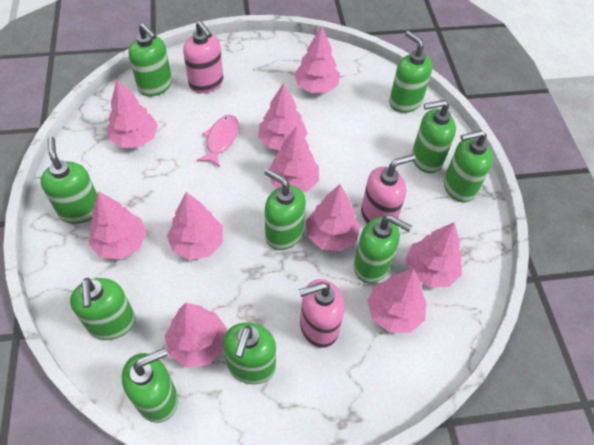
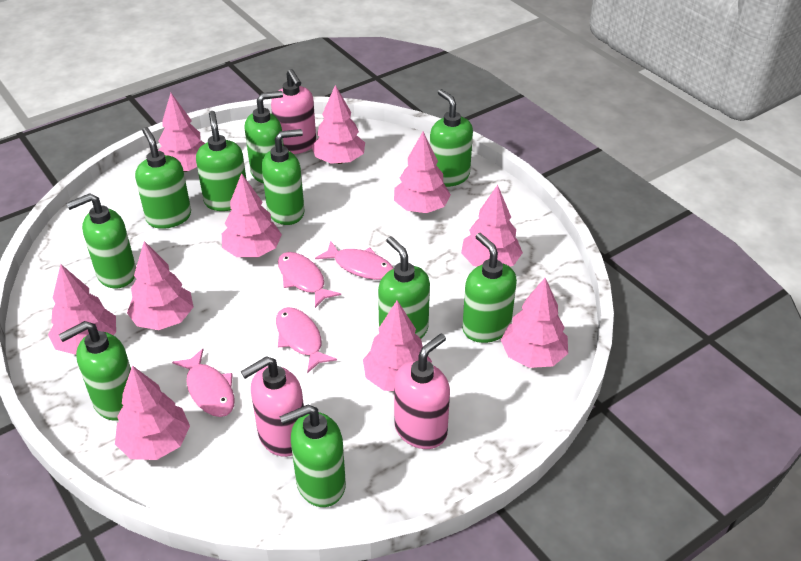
pink fish: [197,115,239,167] = 1 -> [172,348,235,417] [276,307,337,373] [278,252,341,308] [315,240,394,280] = 4

